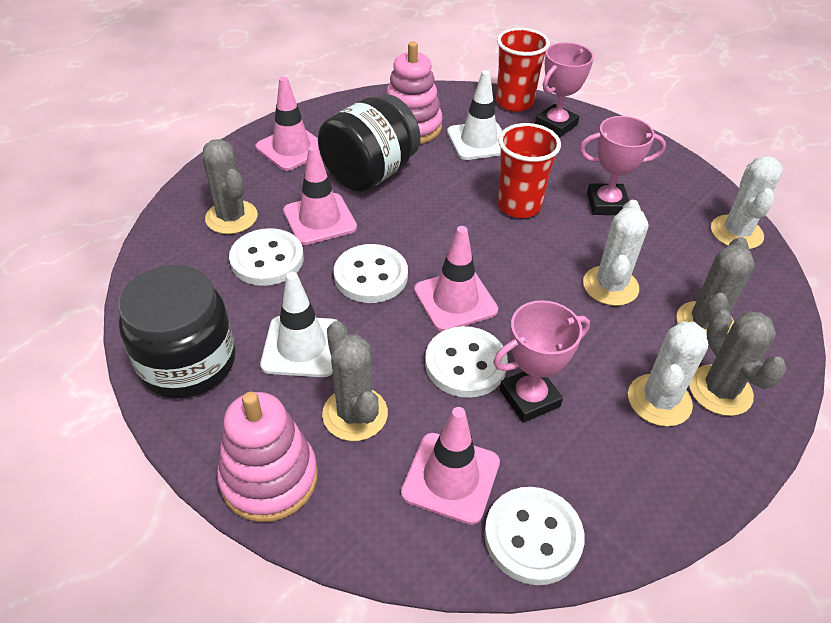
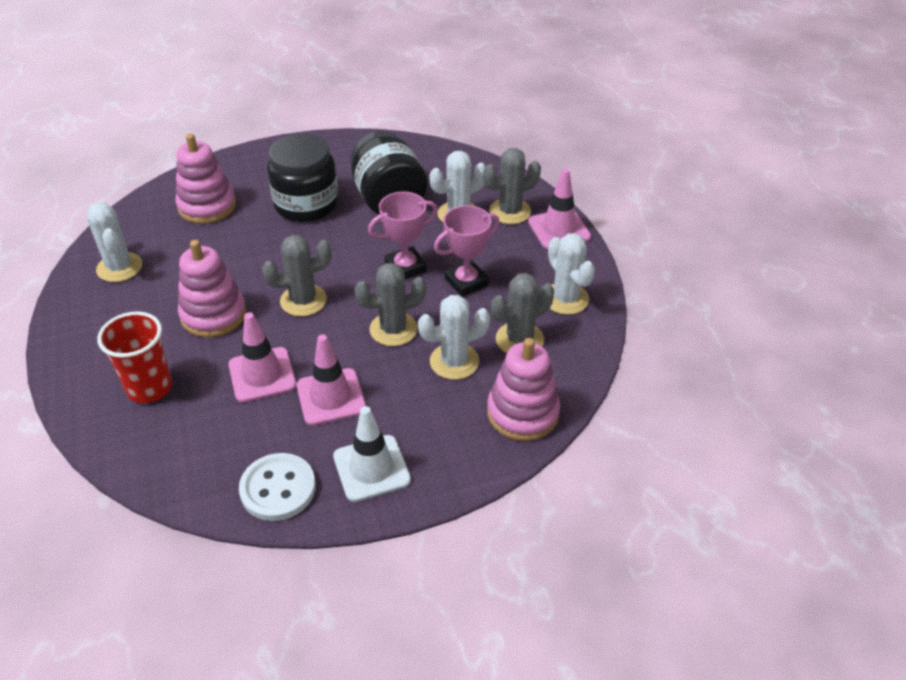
pink stacking toy: [217,392,318,522] [387,41,442,144] = 2 -> [175,133,236,224] [178,240,246,337] [487,338,560,441] = 3
pink traffic cone: [256,77,320,171] [283,145,357,245] [401,407,500,525] [414,226,498,332] = 4 -> [228,312,296,403] [296,334,366,426] [528,169,591,249] = 3
pink trophy: [493,300,590,423] [535,42,594,137] [579,116,666,215] = 3 -> [368,192,438,279] [434,205,500,297] = 2
red cup: [496,28,550,112] [497,123,561,218] = 2 -> [97,311,172,403] = 1
white button: [229,228,304,286] [334,244,408,303] [425,326,508,398] [484,487,585,585] = 4 -> [239,453,316,521] = 1
white cactus: [583,200,649,306] [628,321,708,427] [711,156,783,249] = 3 -> [87,202,142,282] [418,295,490,380] [429,151,486,222] [548,233,595,315] = 4
white traffic cone: [260,272,338,377] [447,70,502,160] = 2 -> [333,406,411,502] = 1

